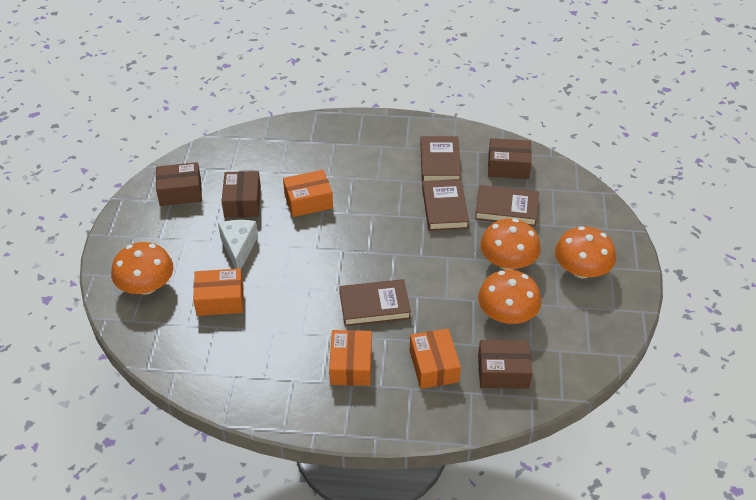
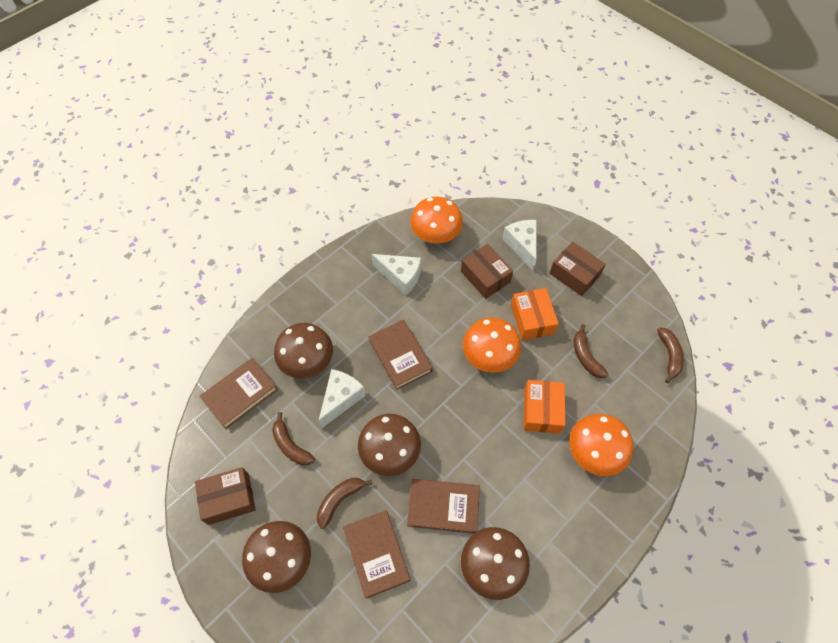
brown banana: none = 0 -> [272,412,315,465] [317,478,372,529] [574,324,609,378] [657,327,684,383] = 4
brown box: [156,162,202,206] [222,171,261,217] [478,340,532,389] [488,138,532,179] = 4 -> [195,467,256,525] [461,244,513,299] [550,242,606,296] = 3
brown mushroom: none = 0 -> [242,521,311,593] [274,323,333,378] [358,414,421,476] [461,527,530,600] = 4
orange box: [193,268,244,316] [283,170,333,217] [329,330,372,386] [410,328,461,389] = 4 -> [511,288,559,340] [524,380,565,434] = 2
orange mushroom: [111,242,173,295] [478,270,541,324] [480,219,541,270] [555,226,616,278] = 4 -> [410,197,463,243] [463,317,521,373] [569,414,633,476] = 3
white cheese: [218,220,258,269] = 1 -> [319,369,366,428] [371,254,421,295] [502,220,537,272] = 3

